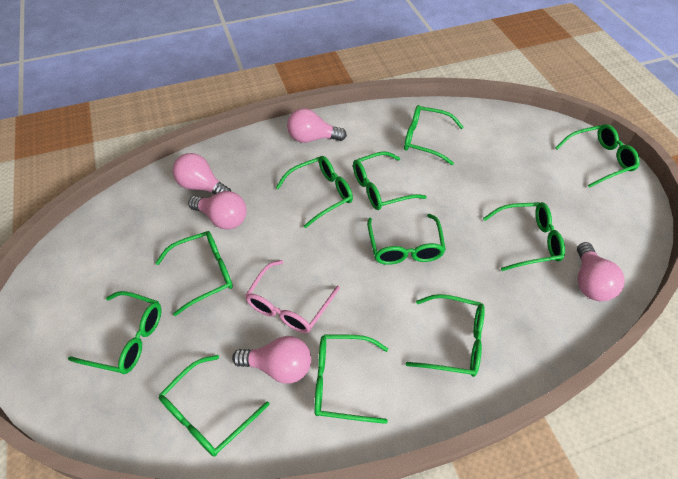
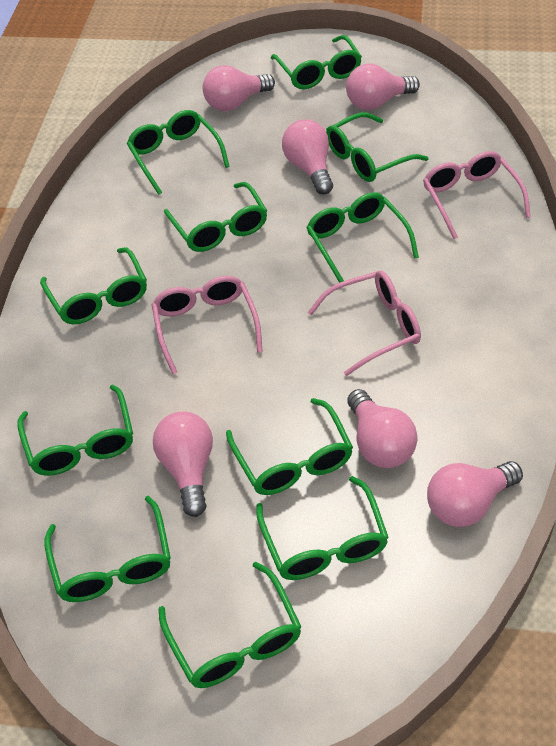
pink glasses: [245,260,340,333] = 1 -> [151,276,263,375] [308,270,421,376] [423,151,531,239] = 3
pink light bulb: [173,153,231,194] [188,191,247,230] [232,336,311,384] [287,108,347,143] [577,242,624,301] = 5 -> [153,412,213,517] [203,65,275,111] [282,119,333,194] [346,64,420,110] [347,389,418,468] [427,461,523,527] = 6

